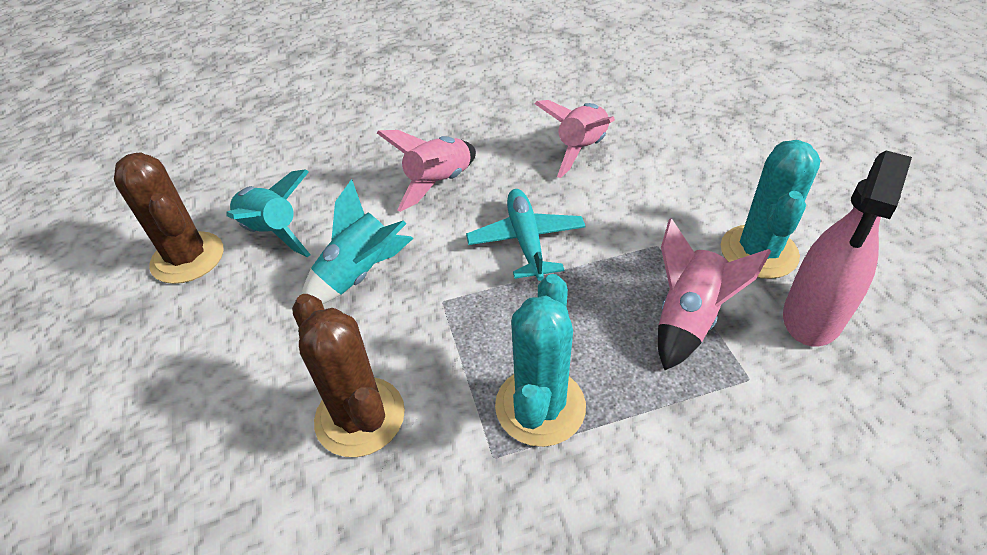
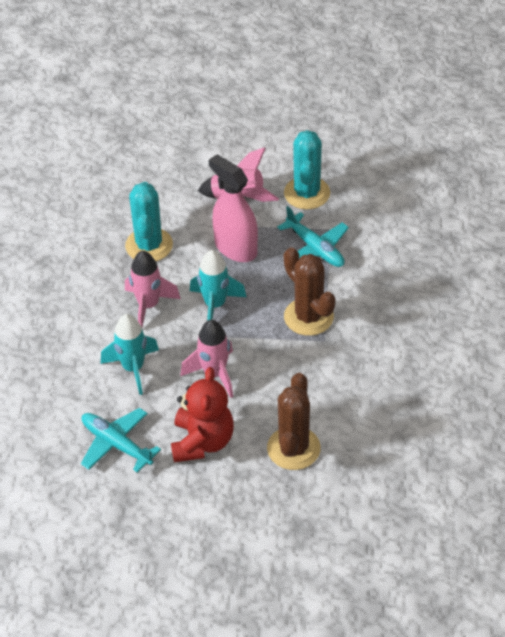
red teddy bear: none = 0 -> [171,367,234,463] = 1
turquoise plane: [466,189,586,281] = 1 -> [81,408,161,473] [277,206,349,267] = 2

